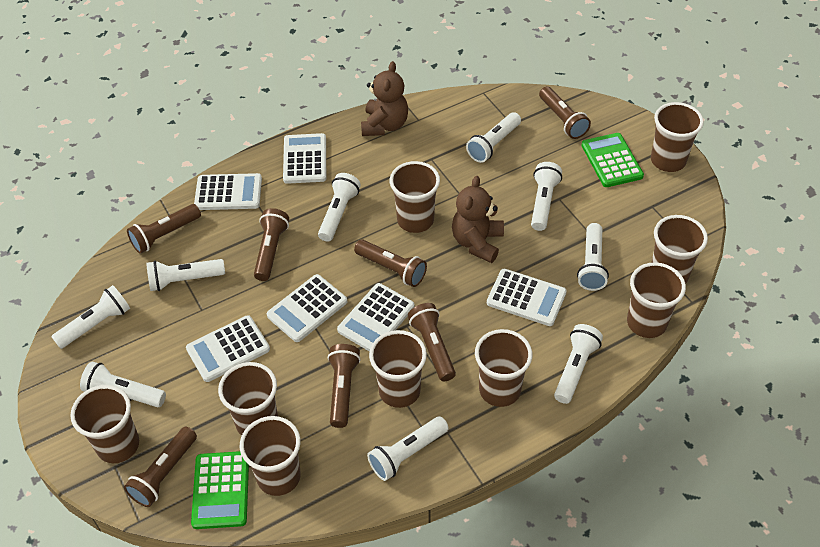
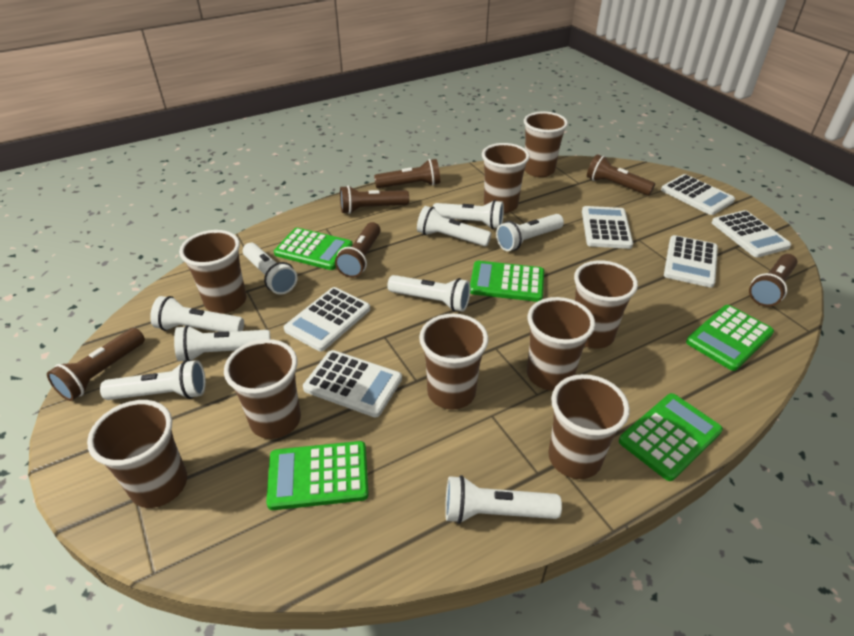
brown flashlight: [124,427,197,507] [127,204,201,254] [254,208,289,281] [328,344,361,428] [354,240,427,287] [408,303,456,381] [539,87,591,139] = 7 -> [47,328,145,401] [335,222,381,278] [340,185,409,214] [374,159,440,188] [587,154,655,196] [749,254,797,307] = 6
brown teddy bear: [361,61,408,136] [452,176,504,263] = 2 -> none = 0
green calculator: [191,451,249,529] [581,133,644,187] = 2 -> [266,441,369,510] [274,228,353,270] [470,261,544,302] [619,393,723,481] [686,305,774,371] = 5

